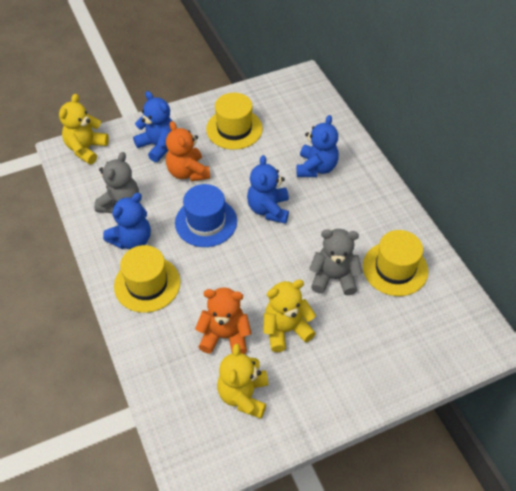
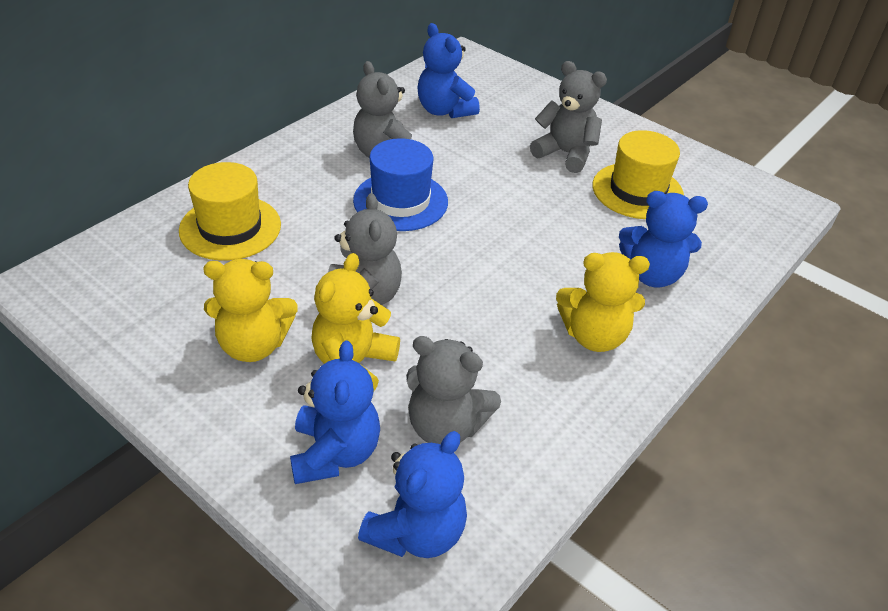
grey teddy bear: [94,152,139,213] [309,229,363,295] = 2 -> [328,193,402,305] [353,61,412,158] [407,336,501,444] [530,61,607,173] = 4
orange teddy bear: [166,121,210,181] [195,288,251,354] = 2 -> none = 0
yellow hat: [114,245,180,313] [206,93,263,150] [363,230,428,296] = 3 -> [179,162,281,261] [593,130,684,219] = 2

